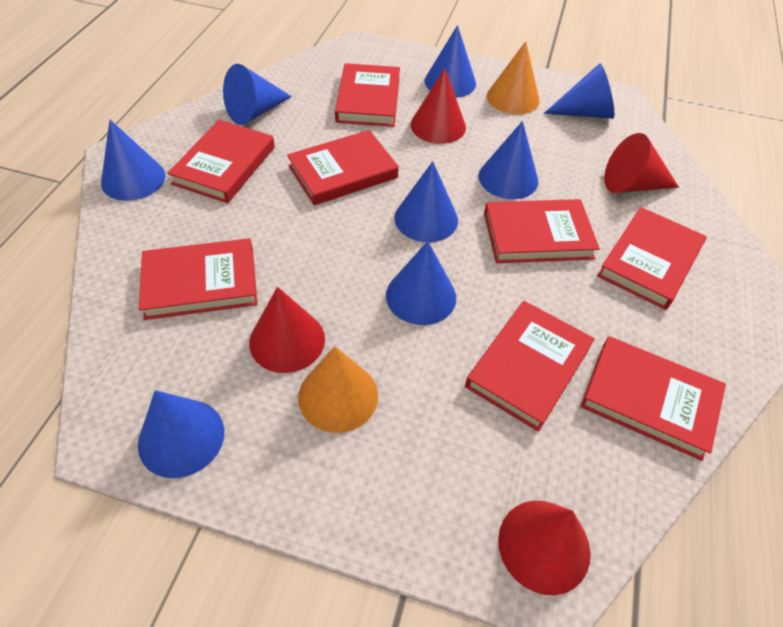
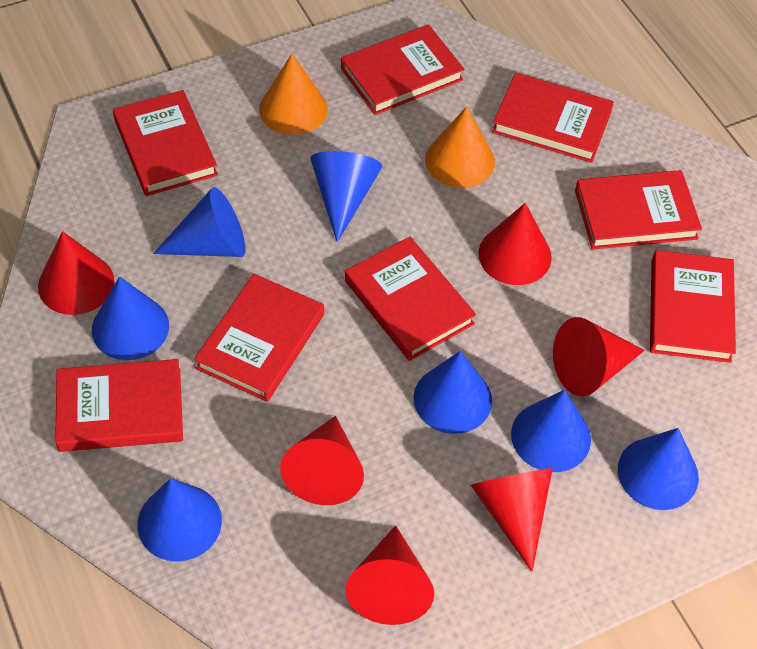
blue cone: [101,120,165,201] [138,390,224,478] [223,64,292,125] [386,241,456,325] [395,161,458,242] [425,25,476,98] [478,121,538,199] [544,64,614,119] = 8 -> [92,277,169,360] [137,478,222,562] [153,187,246,257] [310,151,382,242] [414,351,492,434] [511,390,591,472] [618,428,699,510] = 7
red cone: [249,287,325,373] [411,68,466,144] [498,501,591,595] [604,133,679,193] = 4 -> [38,231,114,315] [280,416,364,505] [345,525,434,625] [471,468,553,572] [478,203,552,285] [553,317,645,396] = 6

